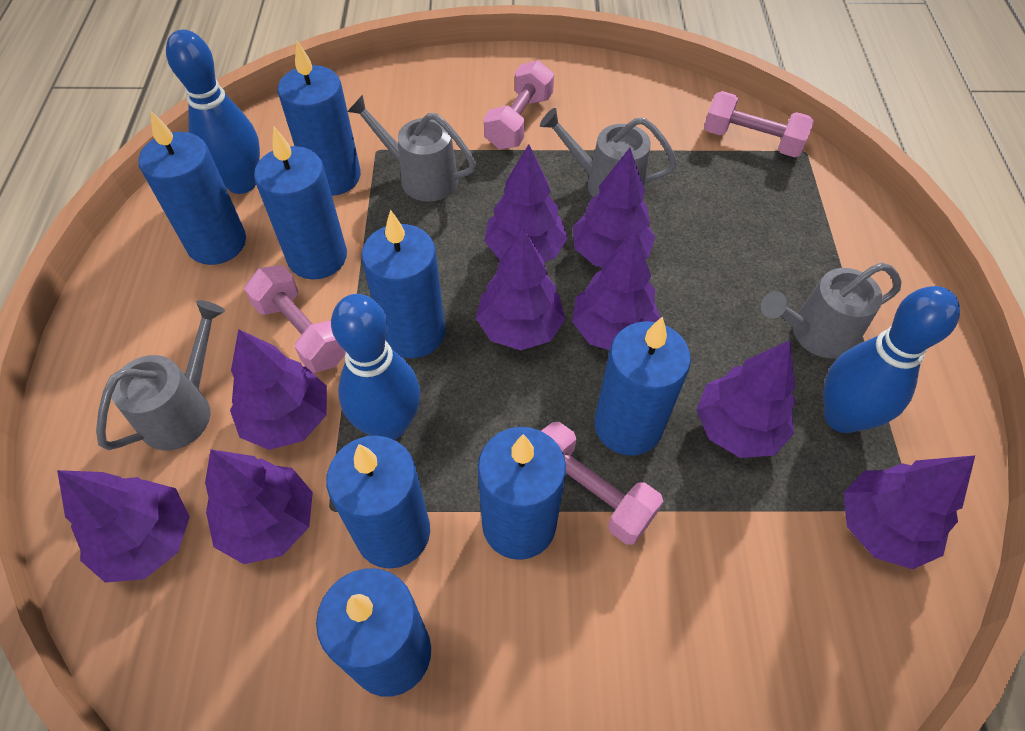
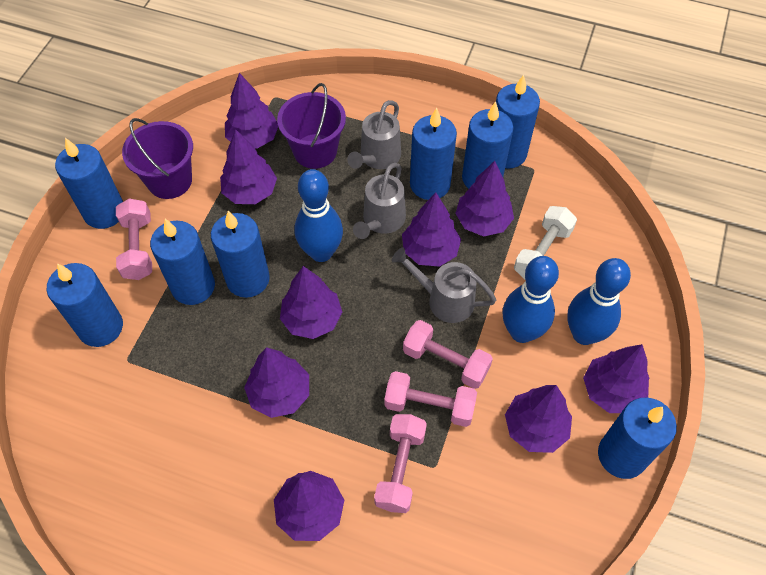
grey watering can: [96,300,225,450] [348,95,476,202] [540,108,677,197] [761,263,902,359] = 4 -> [347,100,401,169] [353,163,406,239] [392,247,496,323] = 3
purple bucket: none = 0 -> [122,118,193,199] [277,83,346,169] = 2
white dumbbell: none = 0 -> [514,206,577,279] = 1

